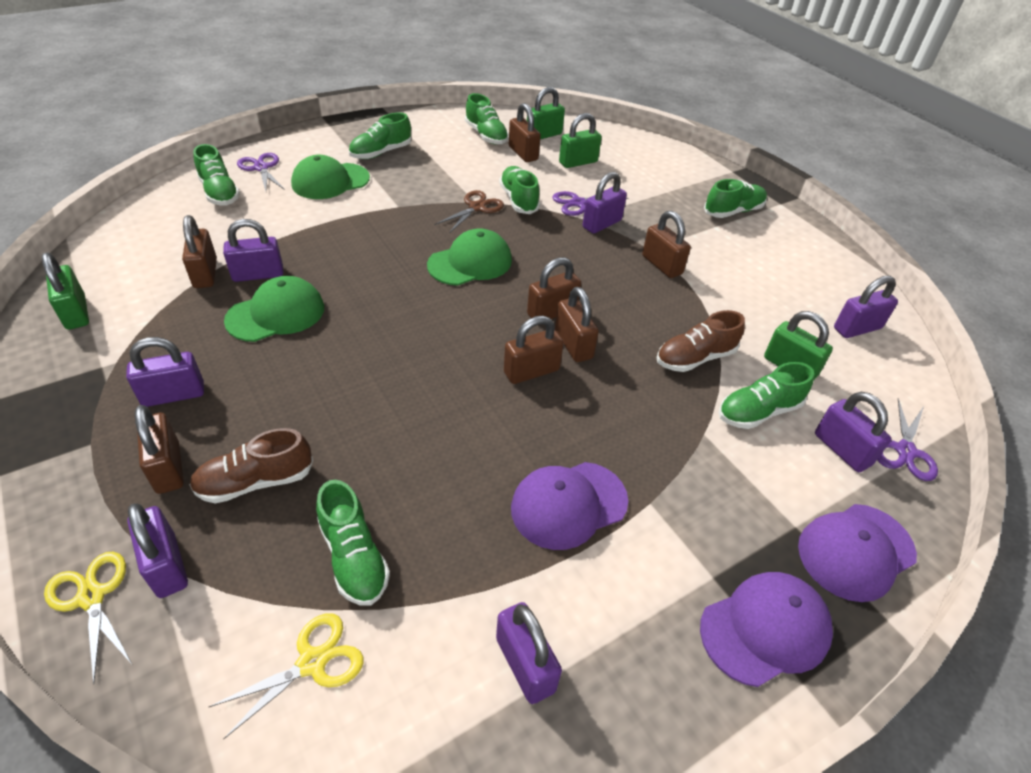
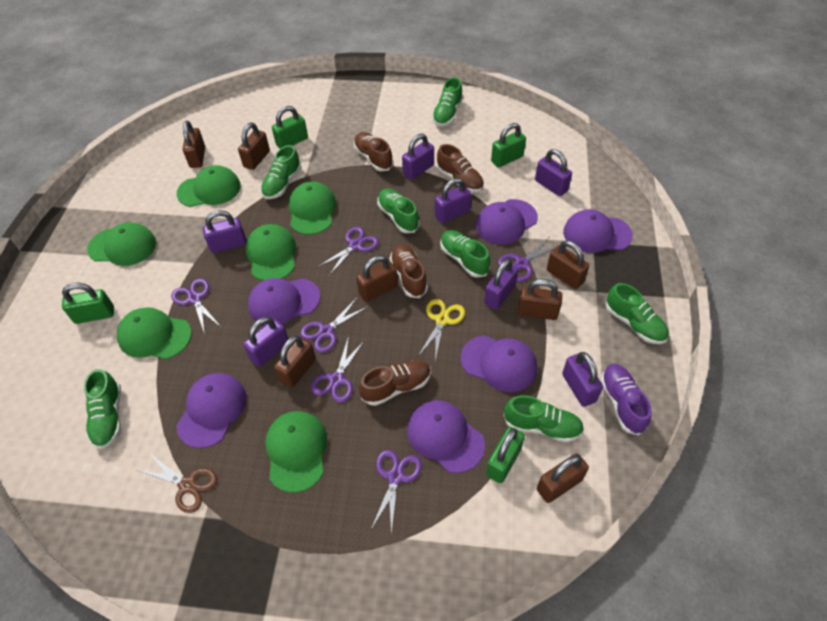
brown shoe: [189,428,313,503] [657,310,745,372] = 2 -> [354,132,393,171] [359,360,431,406] [390,244,428,298] [436,144,484,193] = 4
green cap: [224,276,324,342] [291,155,370,199] [427,228,512,286] = 3 -> [87,223,156,266] [117,307,192,359] [176,165,241,207] [245,224,296,281] [265,411,327,493] [289,181,336,235] = 6
purple cap: [511,462,628,550] [700,572,833,687] [798,504,917,602] = 3 -> [176,373,247,448] [248,278,320,325] [407,400,485,473] [461,335,537,392] [476,199,538,245] [563,209,633,253] = 6
purple scissors: [237,153,285,191] [552,191,629,216] [877,398,938,481] = 3 -> [171,278,221,334] [300,298,368,353] [311,336,365,403] [318,227,379,276] [371,450,422,535] [498,238,555,282] = 6
purple shoe: none = 0 -> [600,364,651,435] = 1
yellow scissors: [44,552,132,684] [209,613,364,740] = 2 -> [418,299,465,361] = 1

